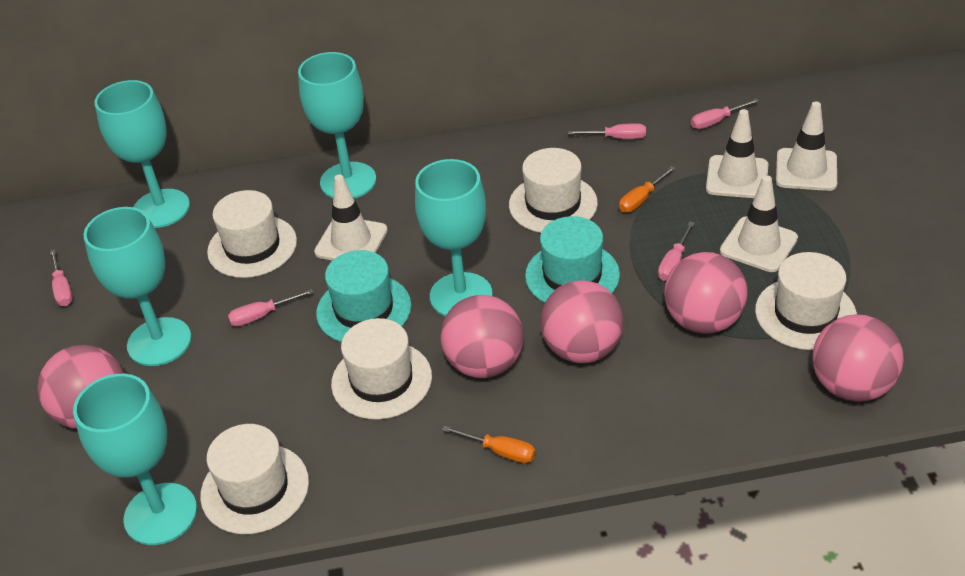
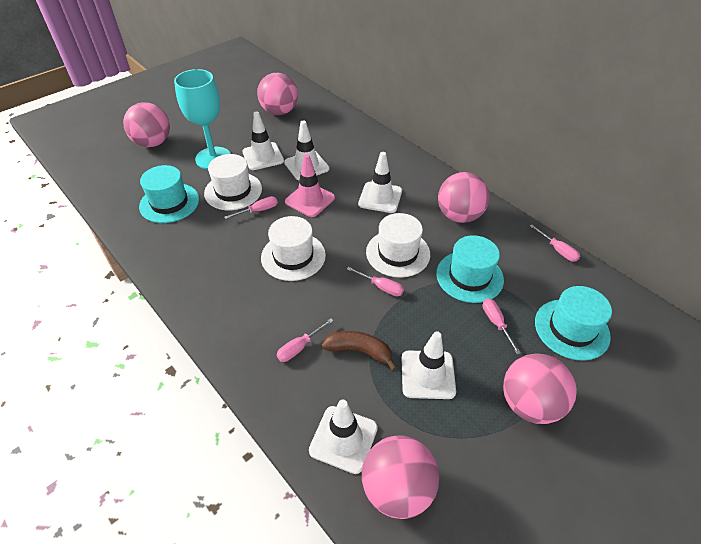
brown banana: none = 0 -> [322,331,397,371] = 1
orange screwdriver: [442,425,536,463] [619,166,676,212] = 2 -> none = 0
pink traffic cone: none = 0 -> [285,154,335,217] = 1
turquoise goblet: [73,374,197,545] [84,207,192,366] [94,80,190,228] [298,52,376,199] [415,159,492,316] = 5 -> [174,69,231,169] = 1
turquoise hat: [316,250,412,342] [525,216,620,303] = 2 -> [139,165,199,223] [436,235,504,303] [535,286,612,361] = 3
white hat: [200,424,309,534] [207,190,297,278] [331,318,432,420] [509,148,598,233] [755,252,857,350] = 5 -> [204,154,262,210] [261,216,326,281] [366,213,430,278] = 3
white traffic cone: [314,175,388,261] [706,109,768,198] [720,175,798,272] [776,102,837,191] = 4 -> [242,111,284,170] [284,121,329,180] [309,400,378,474] [358,152,402,213] [401,331,456,399] = 5

